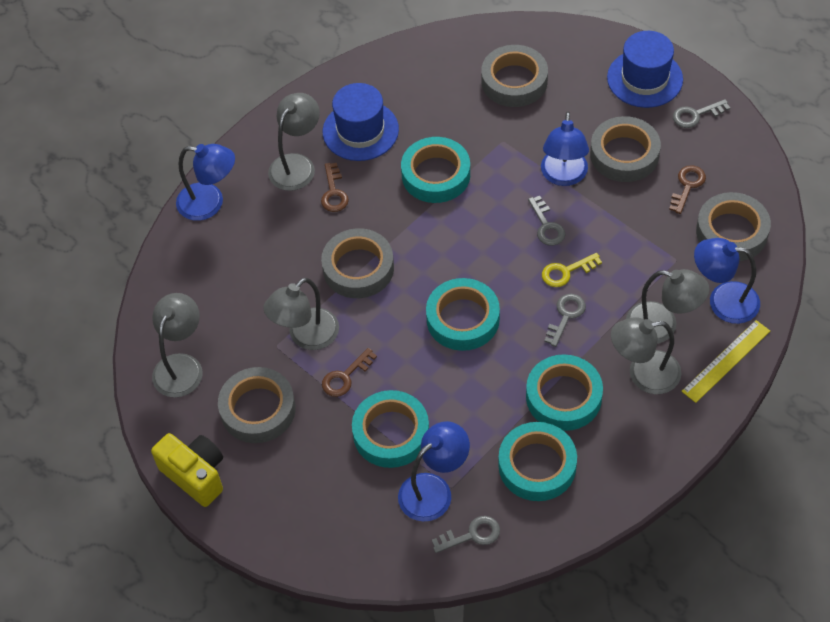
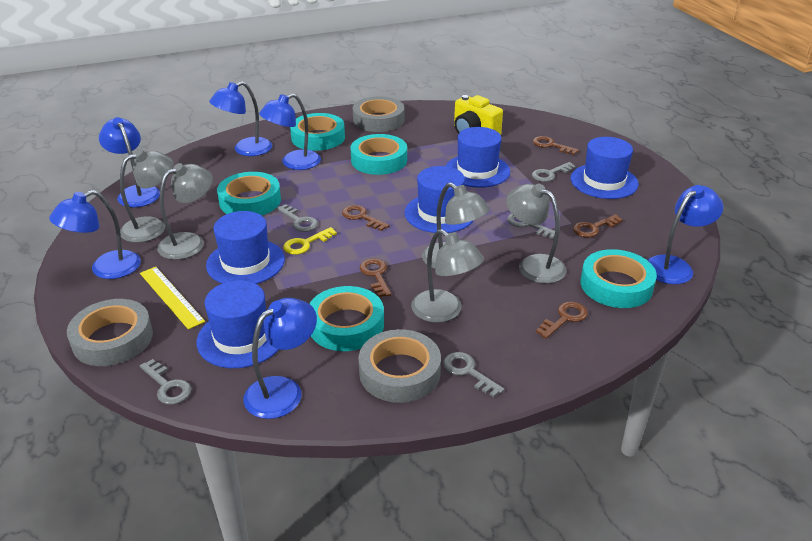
blue hat: [323,83,399,161] [607,31,683,108] = 2 -> [196,280,279,368] [206,211,285,284] [405,166,474,233] [446,127,510,188] [570,137,639,199] = 5
blue lamp: [176,144,235,221] [398,421,470,521] [541,111,589,186] [694,238,760,324] = 4 -> [49,190,141,279] [99,117,160,207] [209,81,272,156] [243,298,317,419] [259,93,321,170] [647,185,723,284] = 6
brown key: [321,163,349,212] [322,348,377,397] [669,165,706,214] = 3 -> [342,205,389,231] [360,258,391,297] [533,136,579,155] [536,302,588,339] [573,214,623,238] = 5
grey key: [432,516,500,553] [528,196,565,246] [544,294,586,347] [673,99,730,128] = 4 -> [140,359,191,405] [276,204,318,232] [443,352,504,397] [507,214,560,239] [532,162,576,182] = 5
grey tape: [218,367,296,443] [321,228,394,298] [481,45,548,107] [590,116,661,182] [696,192,771,261] = 5 -> [67,299,153,366] [353,96,404,132] [358,329,441,403] = 3

